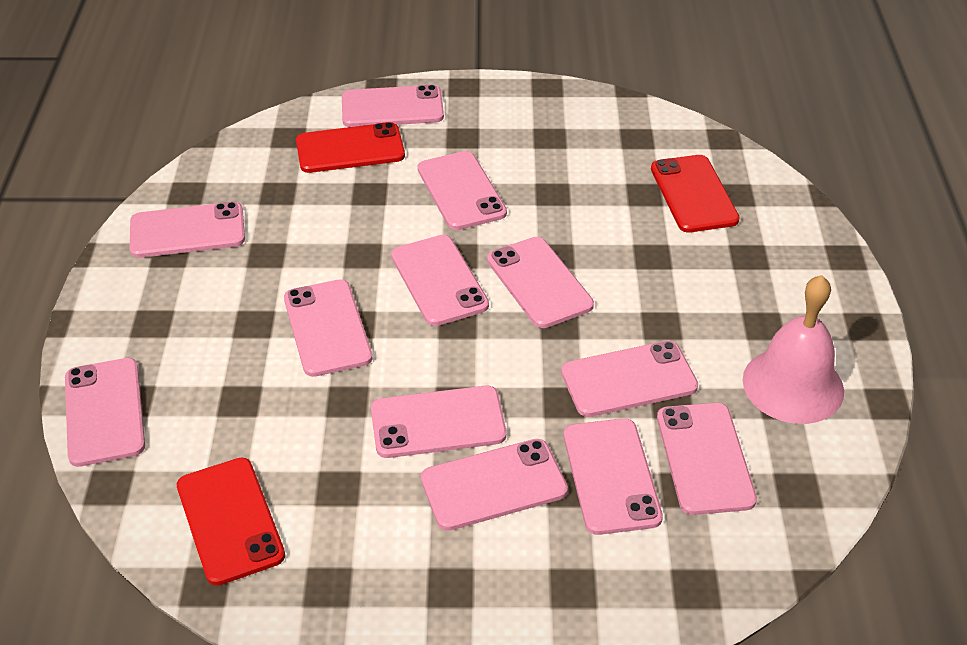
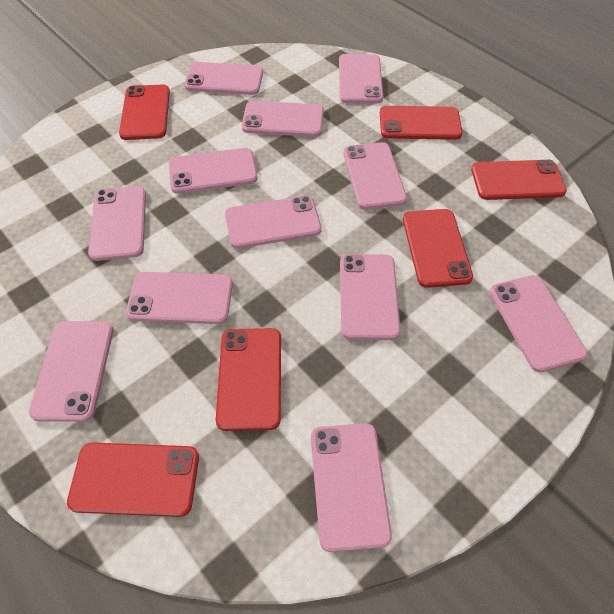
pink bell: [742,275,844,424] = 1 -> none = 0
red phone: [177,457,285,586] [296,122,405,173] [651,155,740,233] = 3 -> [67,442,199,517] [119,84,170,140] [216,328,281,431] [380,106,463,140] [403,209,473,288] [471,160,567,200] = 6

